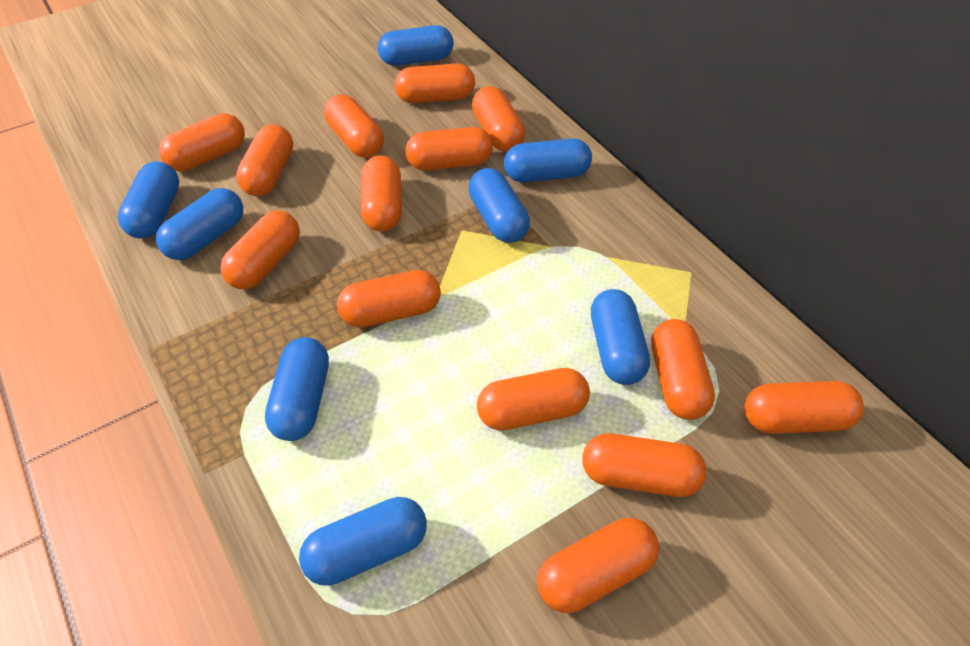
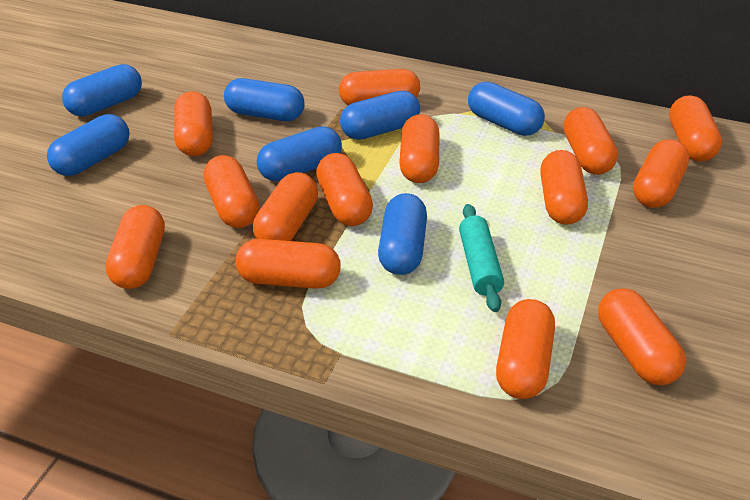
blue capsule: [118,161,179,238] [156,188,243,260] [265,337,329,441] [299,497,427,586] [378,25,454,66] [468,168,530,243] [504,138,592,182] [591,289,650,385] = 8 -> [47,114,129,176] [62,64,142,116] [224,78,305,121] [257,126,342,181] [340,91,420,140] [378,193,427,275] [468,82,545,136] = 7
turquoise rolling pin: none = 0 -> [459,204,504,312] = 1

